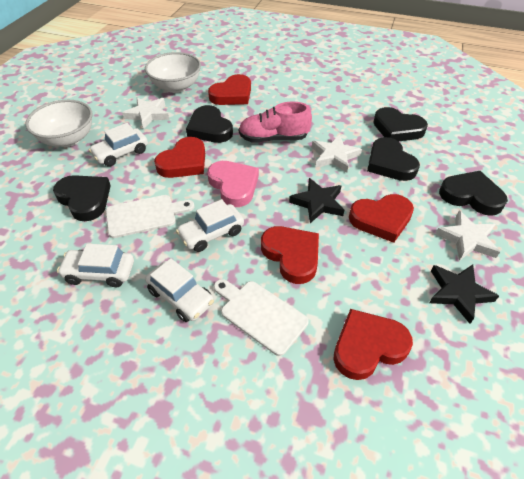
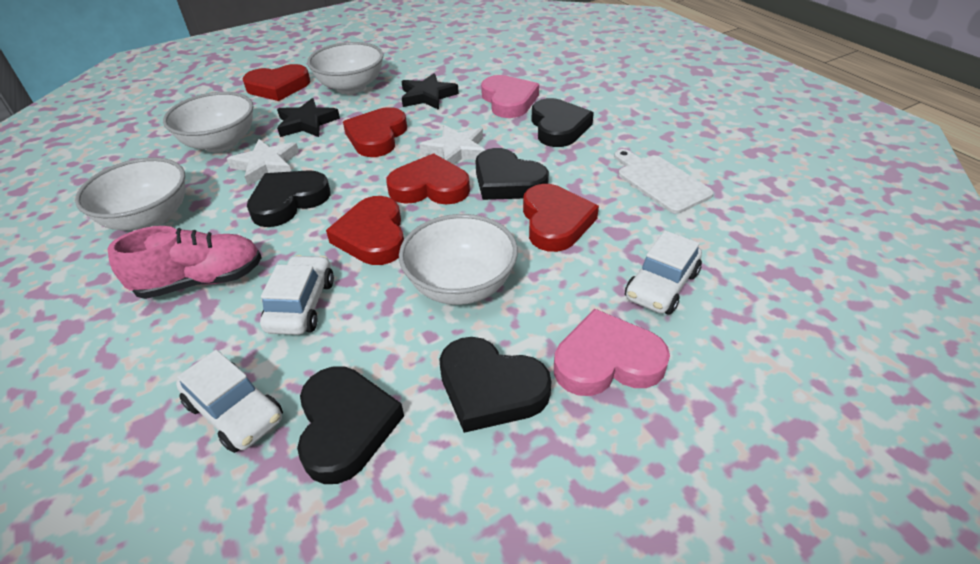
pink heart: [207,161,259,207] = 1 -> [481,75,539,118] [554,309,670,396] = 2
white bowl: [25,100,92,147] [145,52,201,93] = 2 -> [75,157,185,231] [163,92,253,152] [307,42,383,94] [399,214,518,305] = 4
white car: [57,244,134,287] [89,123,148,167] [145,258,214,322] [176,199,244,252] = 4 -> [176,350,283,453] [260,255,334,335] [625,231,702,315] = 3
white cutting board: [106,195,194,238] [214,279,309,356] = 2 -> [614,149,714,214] = 1
white star: [122,98,169,129] [312,135,362,173] [436,211,500,261] = 3 -> [227,139,299,186] [419,125,485,165] = 2

